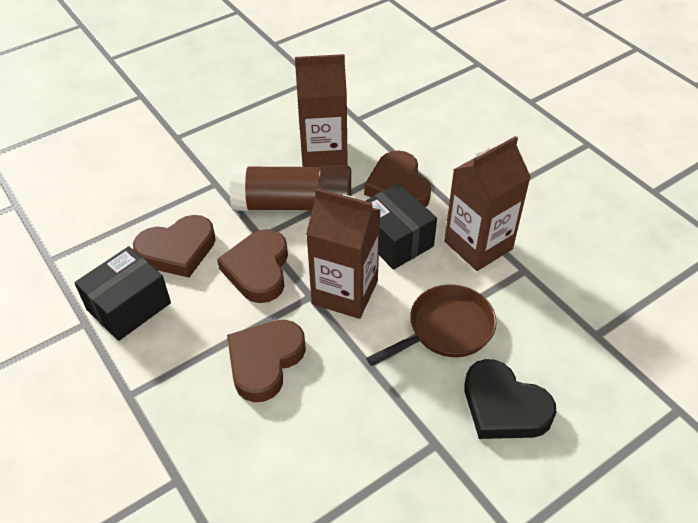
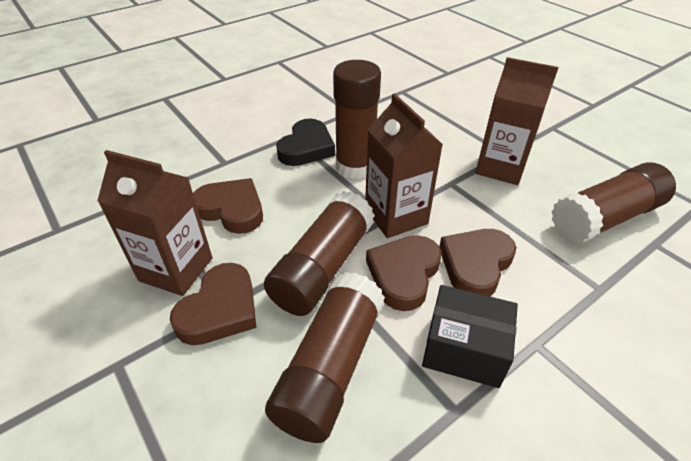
black box: [74,246,171,341] [366,183,437,270] = 2 -> [422,285,518,388] = 1
brown glue stick: [230,165,351,211] = 1 -> [264,191,375,316] [265,272,385,443] [333,60,381,179] [551,162,676,244] = 4
brown pan: [366,284,497,366] = 1 -> none = 0

